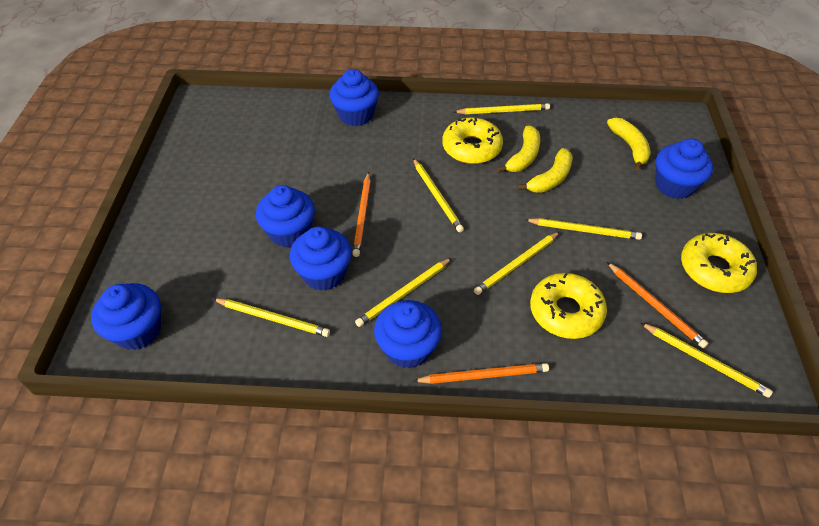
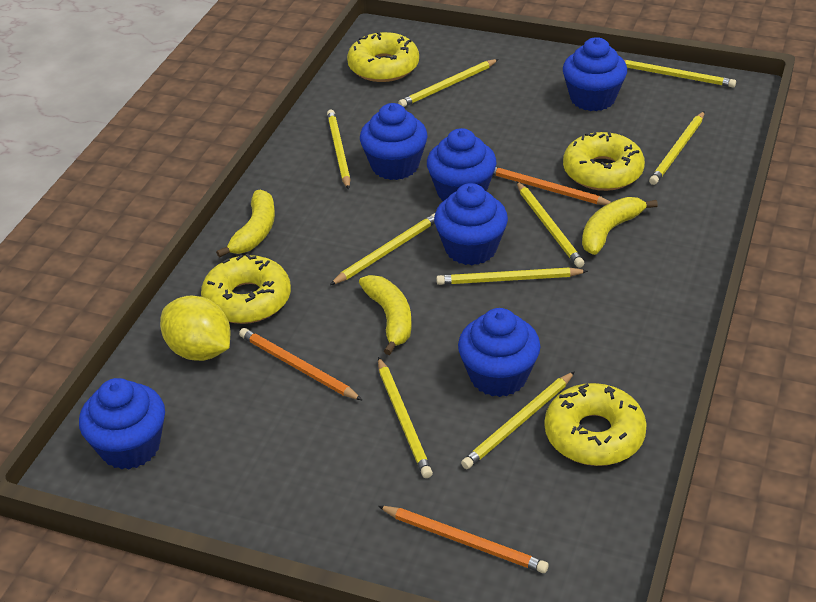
yellow donut: [442,117,503,164] [530,273,607,339] [681,233,757,293] = 3 -> [201,254,291,324] [347,32,419,82] [544,383,647,466] [563,132,645,191] = 4
yellow lemon: none = 0 -> [160,296,231,361] = 1
yellow pencil: [213,298,330,337] [355,258,452,327] [413,158,464,232] [454,103,550,114] [474,232,560,295] [524,218,642,240] [641,323,773,398] = 7 -> [327,109,350,190] [330,213,435,285] [378,357,433,478] [398,59,499,107] [436,268,588,285] [461,371,575,469] [516,181,585,268] [624,60,736,87] [649,111,705,185] = 9

